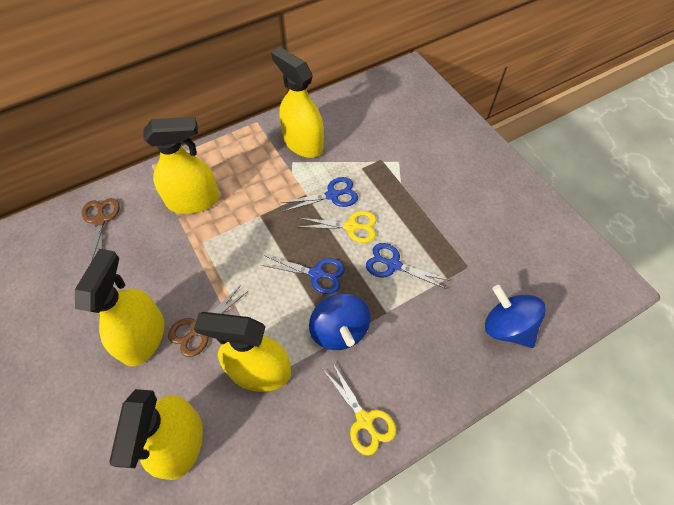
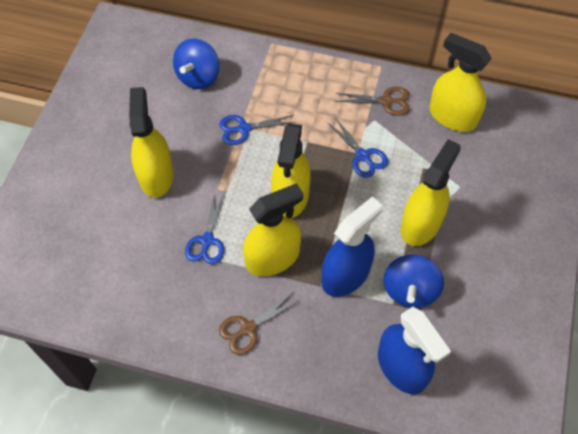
blue spray bottle: none = 0 -> [322,196,383,297] [378,307,451,394] = 2
yellow scissors: [299,211,377,243] [324,363,396,456] = 2 -> none = 0

